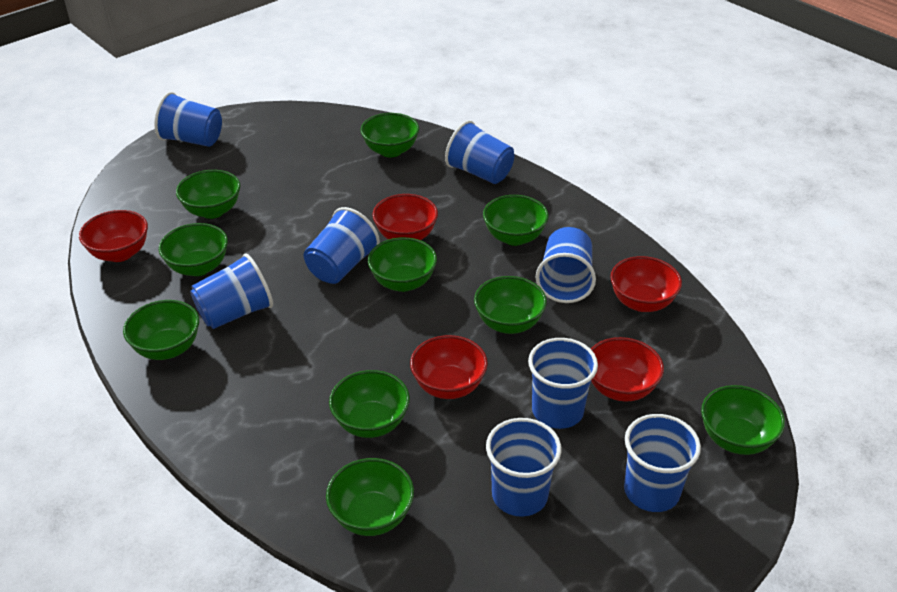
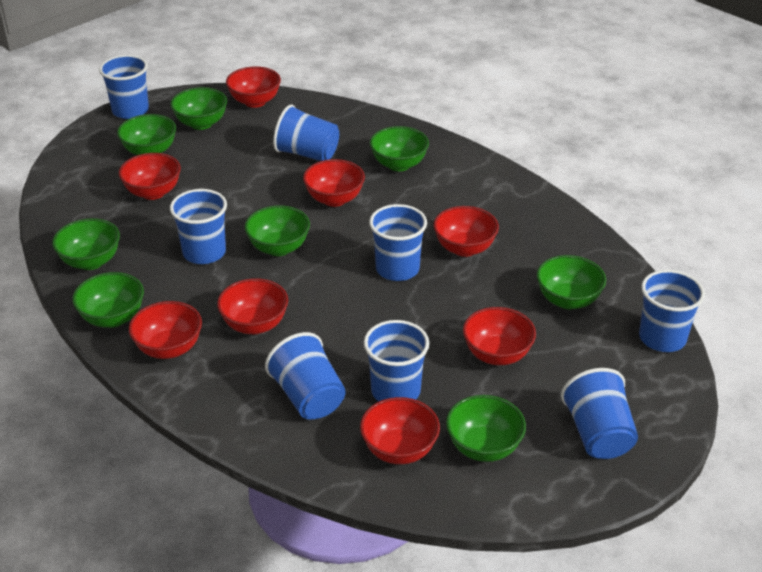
green bowl: [123,300,199,360] [159,223,228,276] [176,170,240,219] [326,458,414,536] [329,370,410,438] [360,113,419,158] [368,237,437,292] [474,276,547,334] [483,195,549,246] [701,385,785,455] = 10 -> [52,218,120,270] [72,272,144,328] [117,114,176,155] [170,87,227,130] [245,205,310,256] [370,126,429,171] [446,395,526,462] [537,255,606,309] = 8
red bowl: [79,210,148,262] [372,194,438,240] [410,335,488,399] [591,337,664,401] [610,256,682,312] = 5 -> [119,153,181,200] [129,301,202,359] [217,278,288,334] [226,66,281,108] [303,159,365,207] [360,397,440,464] [433,206,499,257] [463,307,536,365] = 8

